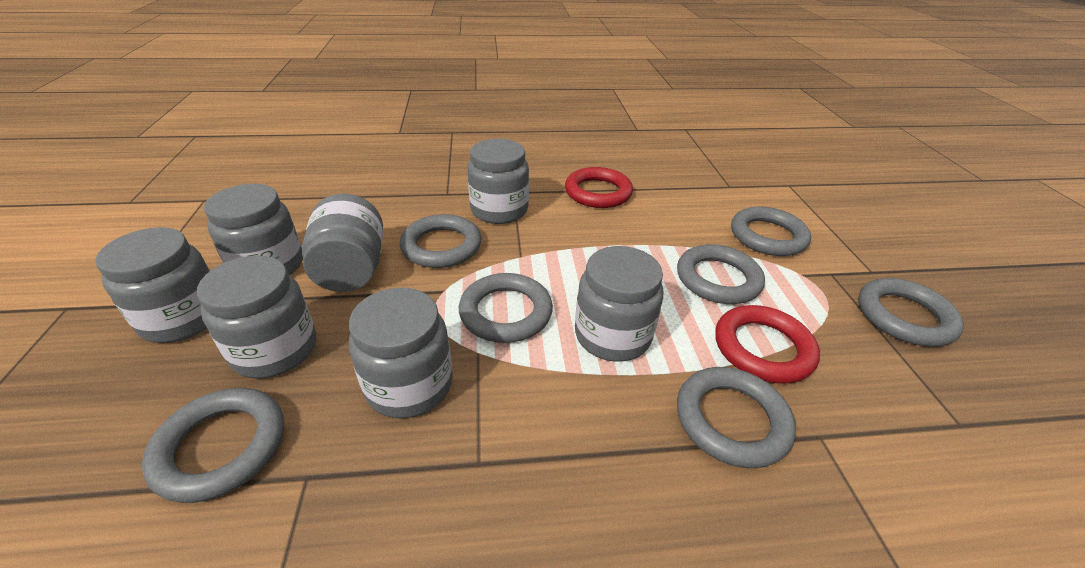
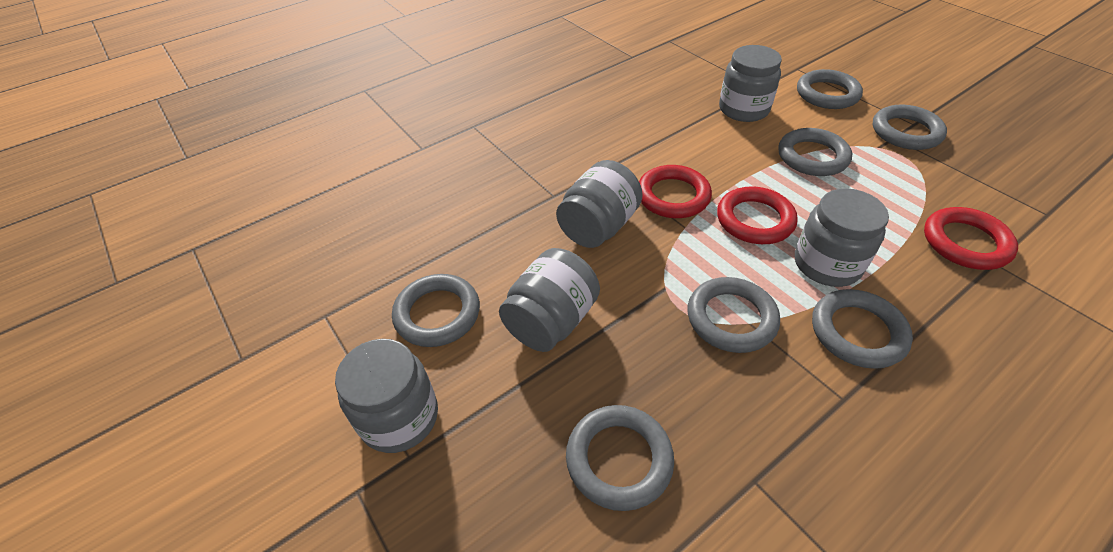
grey jar: [95,227,210,343] [197,255,316,379] [204,184,303,275] [302,194,383,292] [349,288,452,418] [467,139,529,224] [575,246,663,362] = 7 -> [335,339,438,453] [499,248,600,352] [556,160,643,248] [719,45,782,122] [795,188,889,287] = 5
red ring: [565,167,633,208] [715,305,820,384] = 2 -> [639,165,712,218] [717,186,798,244] [924,207,1018,270] = 3

